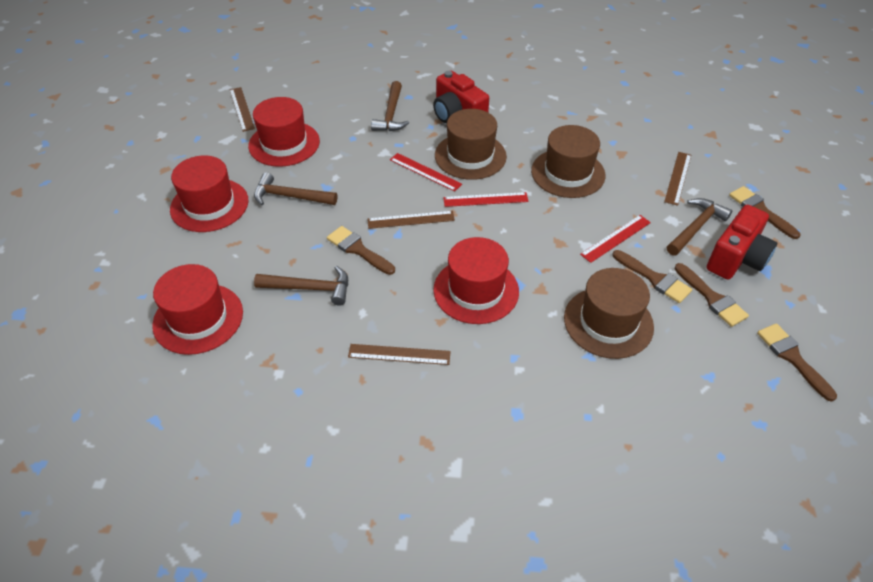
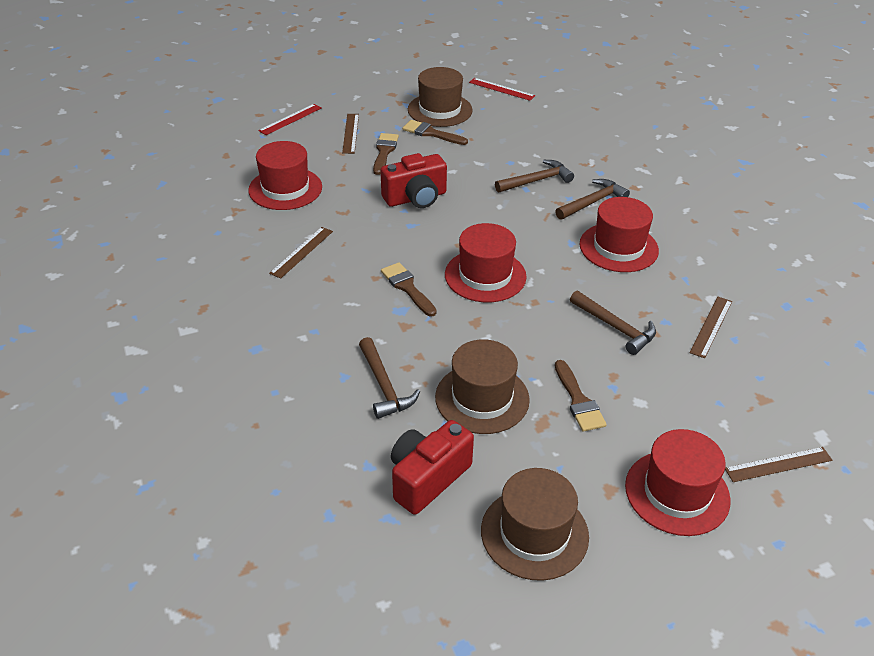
brown brush: [327,226,395,275] [612,250,692,303] [675,263,749,327] [729,186,800,239] [757,323,837,402] = 5 -> [373,133,399,175] [381,262,437,317] [403,120,468,145] [555,360,607,432] = 4
red ruler: [390,153,462,192] [443,192,529,207] [580,215,651,263] = 3 -> [258,104,322,135] [469,78,535,101] = 2

